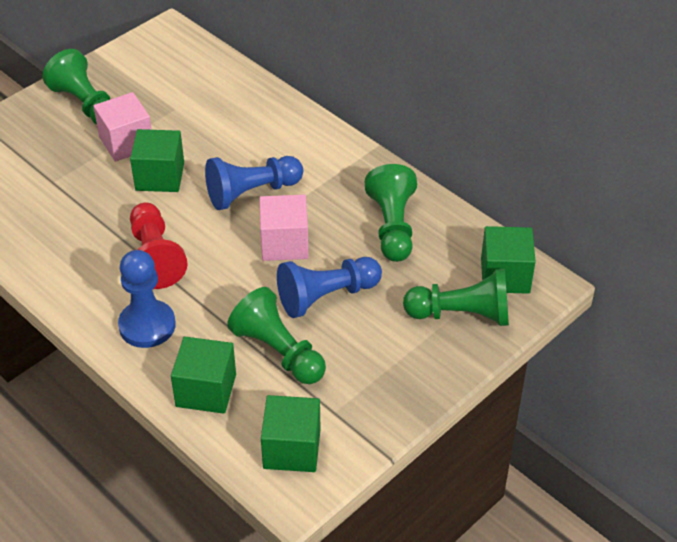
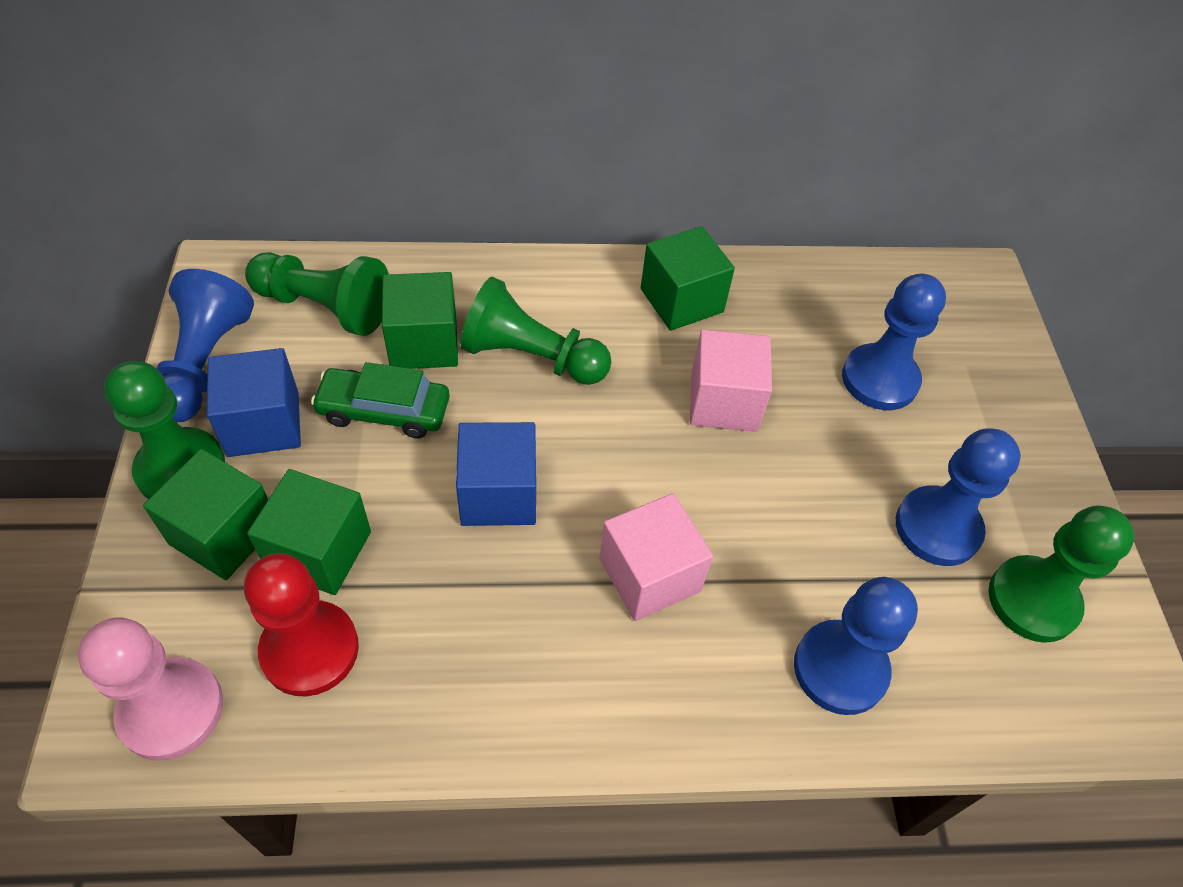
blue cube: none = 0 -> [207,348,301,457] [456,422,536,526] = 2
blue pawn: [118,250,176,348] [205,156,303,210] [277,257,382,318] = 3 -> [156,269,254,423] [794,577,918,715] [842,274,946,410] [896,429,1021,566] = 4
green car: none = 0 -> [311,362,450,438] = 1
pink pawn: none = 0 -> [78,617,223,761] = 1

